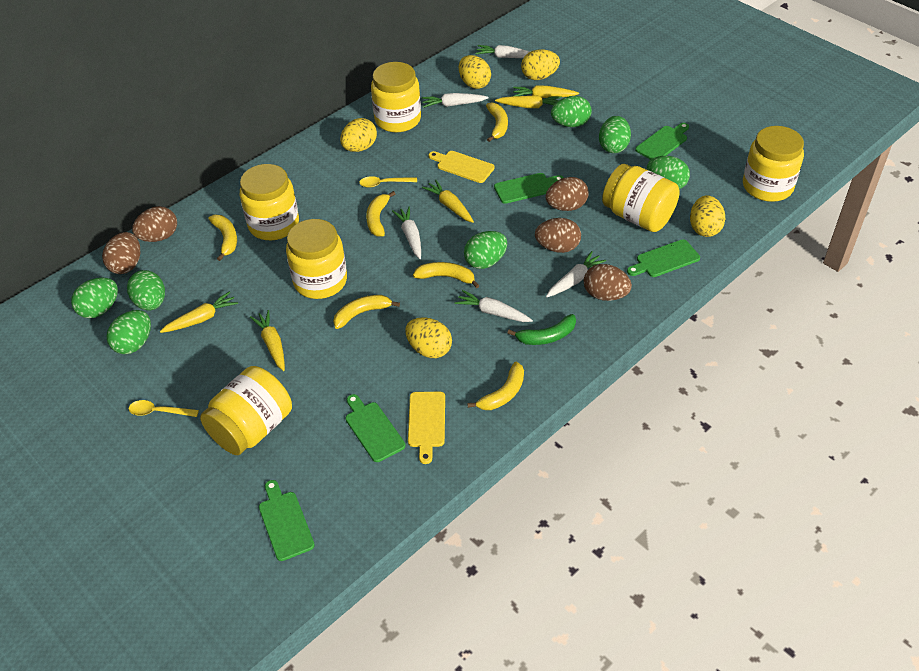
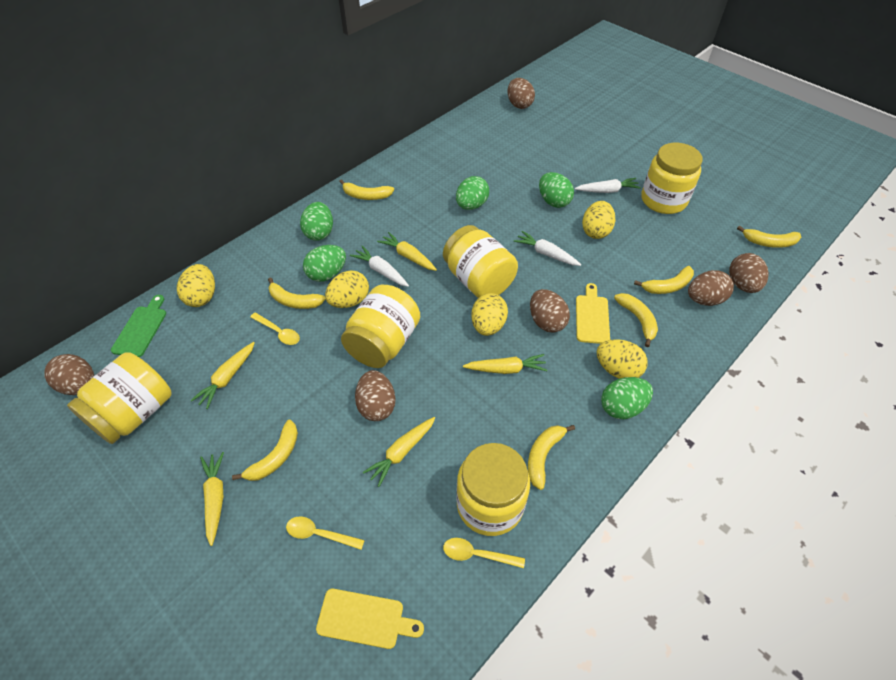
brown egg: [102,232,140,274] [132,206,177,242] [535,218,581,253] [546,177,589,211] [584,264,632,301] = 5 -> [44,354,94,395] [355,370,396,421] [508,78,535,109] [530,289,570,333] [688,270,734,306] [729,253,769,293] = 6
green banana: [507,314,576,345] = 1 -> none = 0
green cutting board: [259,480,315,561] [345,394,406,462] [494,173,564,204] [627,239,700,277] [635,123,689,160] = 5 -> [111,295,166,357] = 1
green egg: [71,277,118,318] [106,310,151,354] [127,270,165,310] [464,231,507,269] [551,96,592,127] [599,116,631,153] [647,156,690,189] = 7 -> [300,202,333,241] [303,245,346,282] [456,176,489,210] [539,172,574,208] [601,377,653,419] = 5
white carrot: [392,207,421,259] [422,93,489,108] [455,290,533,322] [475,45,530,58] [546,251,606,297] = 5 -> [350,246,409,287] [514,231,581,266] [575,178,641,193] = 3
yellow banana: [209,215,237,261] [333,295,400,329] [366,191,395,237] [413,262,480,288] [467,362,524,410] [486,102,508,142] = 6 -> [232,420,298,481] [268,277,326,309] [339,179,394,200] [528,425,575,490] [614,293,658,347] [634,266,694,294] [737,225,801,248] = 7
yellow jar: [200,366,292,455] [240,164,299,240] [286,219,347,299] [371,62,421,132] [602,164,680,232] [743,126,804,202] = 6 -> [67,352,171,444] [341,285,420,368] [443,225,518,298] [456,443,530,536] [641,143,702,214] = 5
yellow spoon: [129,400,199,417] [359,176,417,188] = 2 -> [250,312,300,345] [286,516,365,550] [443,538,525,568] = 3

